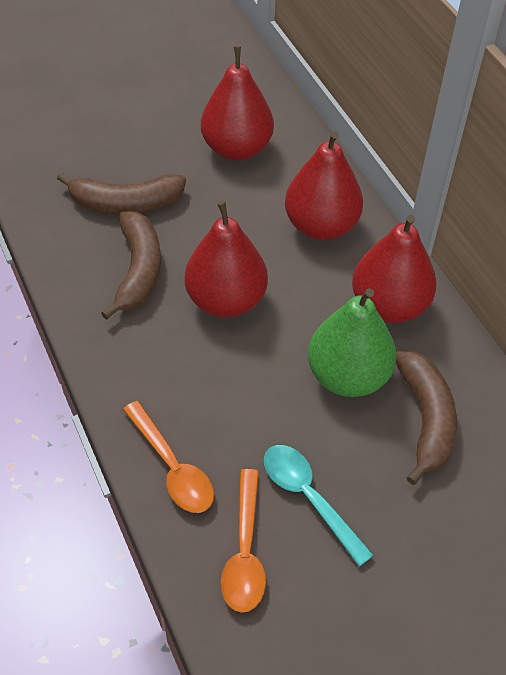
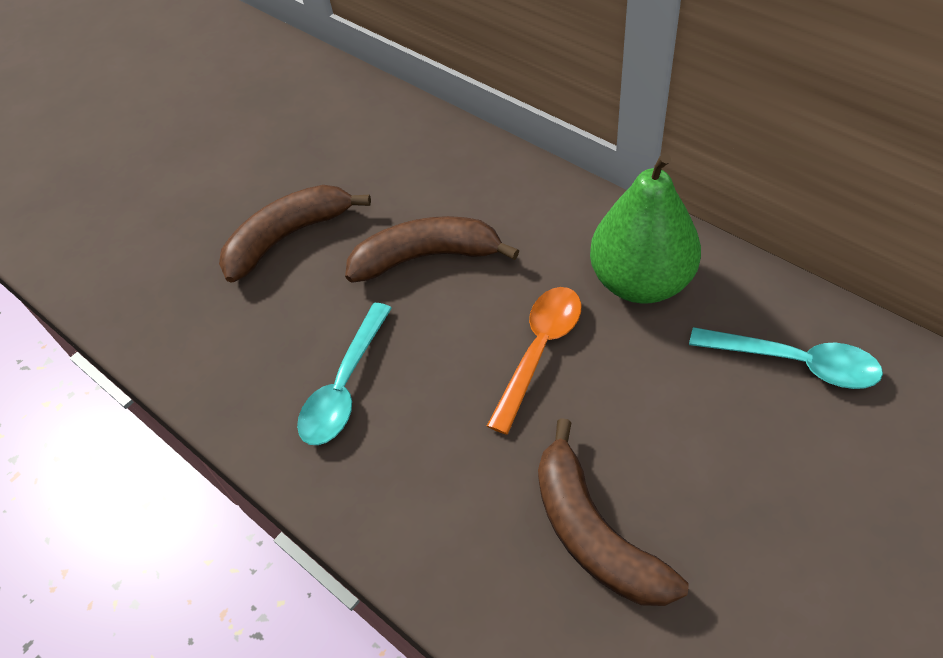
orange spoon: [123,401,214,513] [221,469,266,613] = 2 -> [487,287,581,435] = 1
red pear: [185,200,268,318] [201,46,274,161] [285,131,363,240] [352,215,437,323] = 4 -> none = 0
turquoise spoon: [264,445,374,567] = 1 -> [297,303,392,445] [689,327,883,389] = 2

